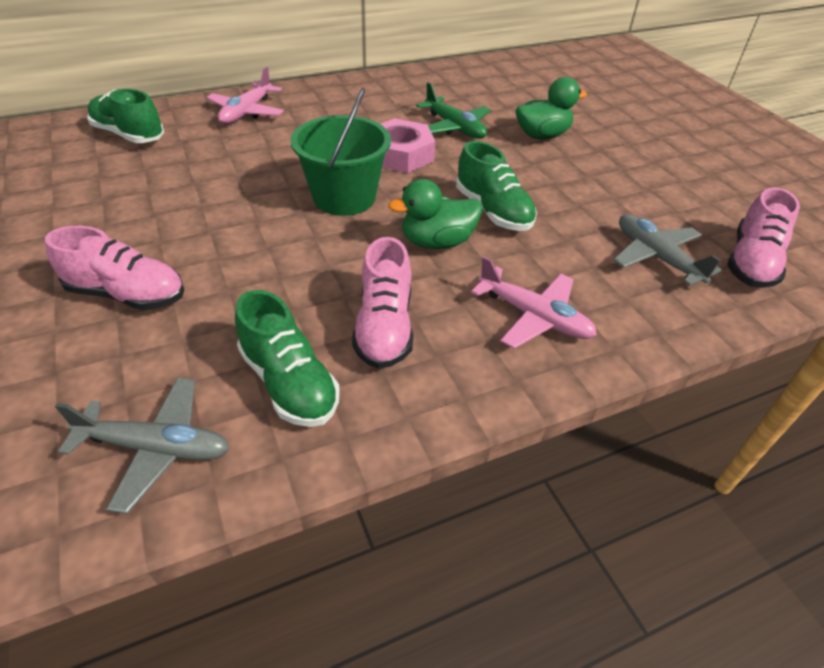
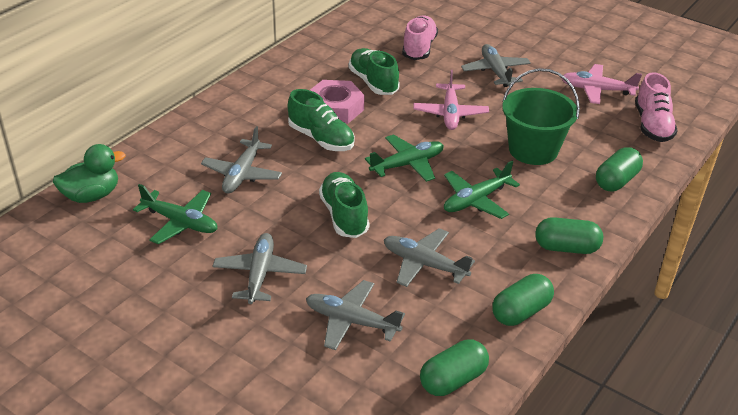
green capsule: none = 0 -> [420,339,489,396] [492,274,554,326] [535,217,603,254] [596,147,643,191] = 4
green duck: [388,179,482,249] [516,77,587,139] = 2 -> [53,144,126,203] = 1
green plane: [416,82,491,139] = 1 -> [133,184,217,244] [365,134,444,182] [444,161,520,219] = 3
grey plane: [55,377,230,514] [613,214,722,286] = 2 -> [201,126,282,194] [213,233,307,304] [306,280,405,350] [384,228,475,287] [461,44,531,87] = 5
pink shoe: [45,226,184,310] [352,237,413,369] [727,187,800,288] = 3 -> [402,15,438,60] [635,72,678,142] = 2

